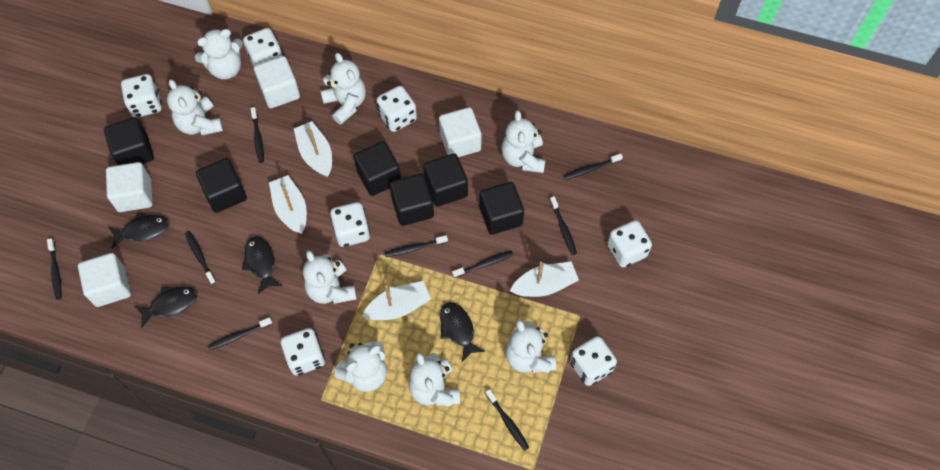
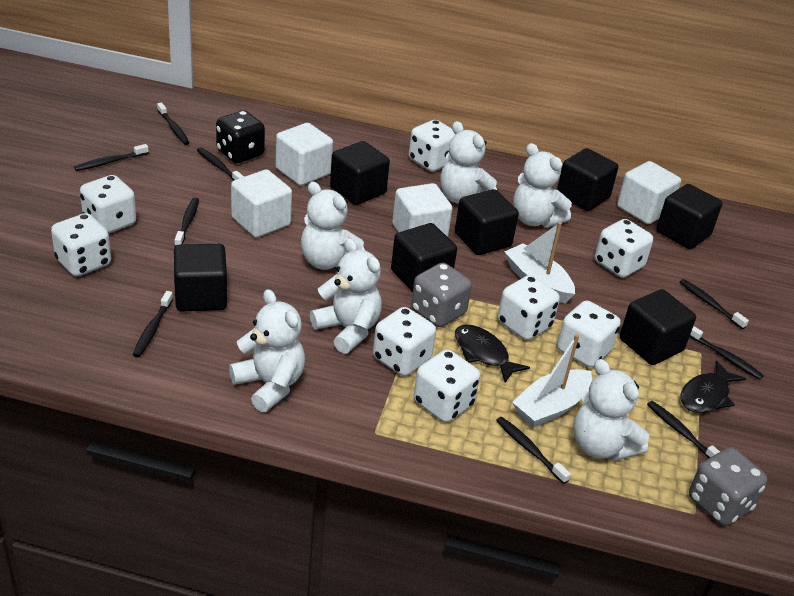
black cube: [104,117,154,165] [196,158,247,213] [354,141,401,196] [390,173,434,226] [423,153,468,207] [479,182,524,235] = 6 -> [174,244,227,311] [330,141,390,205] [391,223,457,292] [455,189,519,255] [557,148,619,211] [620,289,696,365] [656,184,722,249] = 7
black dice: none = 0 -> [216,111,265,163] = 1
black fish: [109,213,170,249] [135,286,198,328] [242,236,282,294] [440,302,485,362] = 4 -> [455,324,530,383] [681,360,746,413] = 2
grey dice: none = 0 -> [411,263,472,327] [689,447,767,526] = 2
white boat: [269,175,307,234] [294,121,332,177] [362,281,431,320] [510,262,579,297] = 4 -> [504,222,575,303] [512,334,592,428] = 2
white dice: [121,74,162,118] [243,28,283,67] [281,328,325,376] [330,202,370,247] [376,86,417,132] [570,336,617,386] [607,220,652,267] = 7 -> [51,213,111,276] [80,175,136,233] [373,307,436,376] [409,120,455,172] [413,349,480,422] [498,275,560,340] [557,300,621,367] [595,219,653,278] = 8
white teddy bear: [167,79,223,136] [195,29,243,79] [303,250,357,304] [320,53,366,125] [334,341,387,392] [408,352,460,407] [502,110,546,173] [505,320,556,373] = 8 -> [229,289,305,412] [301,182,365,270] [310,238,382,354] [441,121,497,204] [513,143,572,227] [573,359,649,461] = 6

